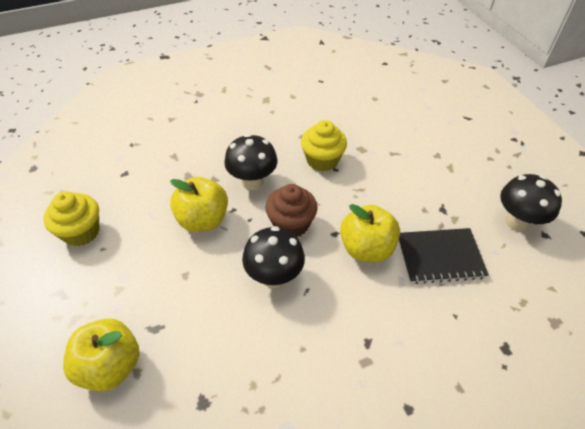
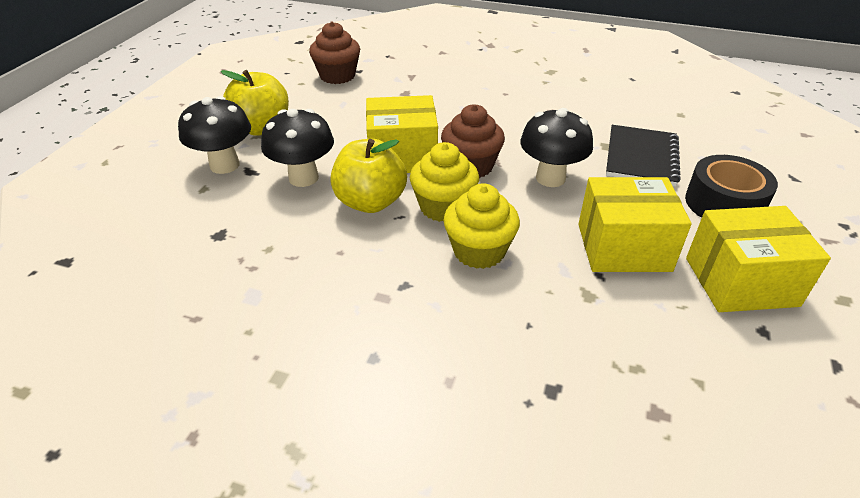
black tape: none = 0 -> [685,155,778,218] = 1
brown cupcake: [265,184,318,237] = 1 -> [309,21,360,84] [441,104,505,178] = 2
yellow apple: [63,318,139,392] [170,177,228,232] [340,204,400,262] = 3 -> [221,70,289,136] [330,139,407,213] = 2
yellow box: none = 0 -> [366,95,438,173] [578,177,691,272] [686,206,831,312] = 3

